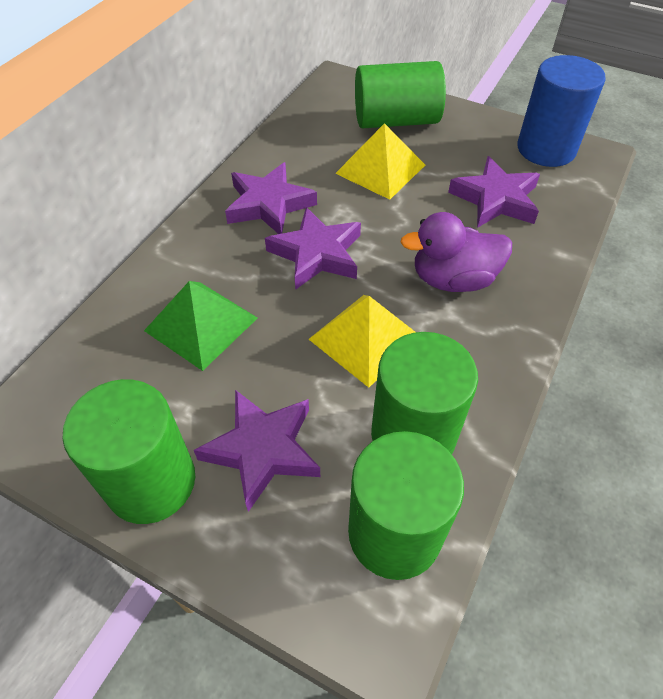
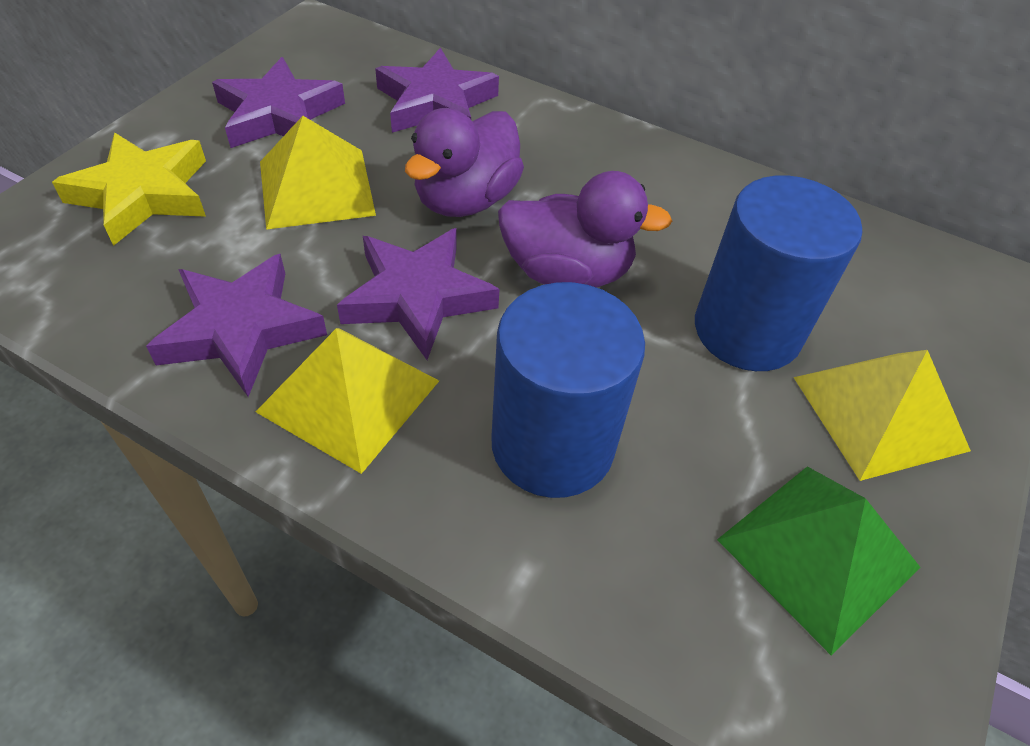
blue cylinder: [517,55,606,167] = 1 -> [491,282,645,498] [695,175,862,371] = 2
green cylinder: [63,379,195,524] [348,431,464,580] [355,61,446,129] [371,332,478,454] = 4 -> none = 0
purple duck: [400,212,512,292] = 1 -> [405,108,524,217] [498,171,672,288] = 2
yellow pyramid: [309,295,416,388] [335,123,425,200] = 2 -> [256,328,439,474] [260,116,376,230] [793,350,971,481] = 3
yellow star: none = 0 -> [52,132,206,246] = 1

